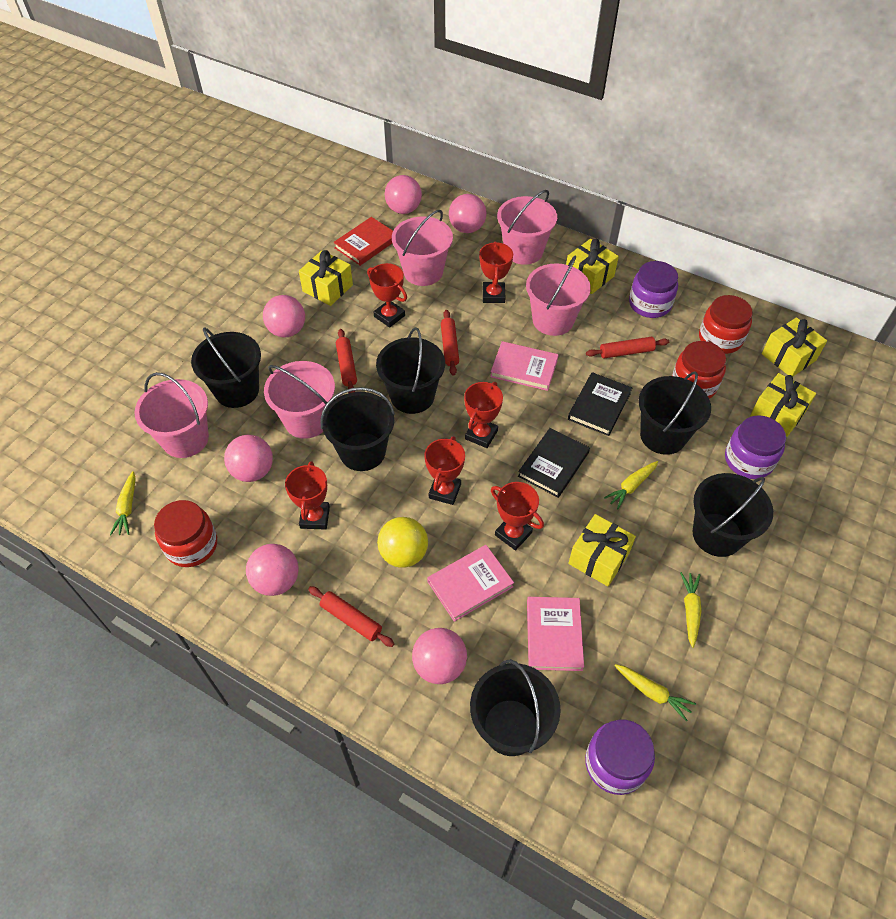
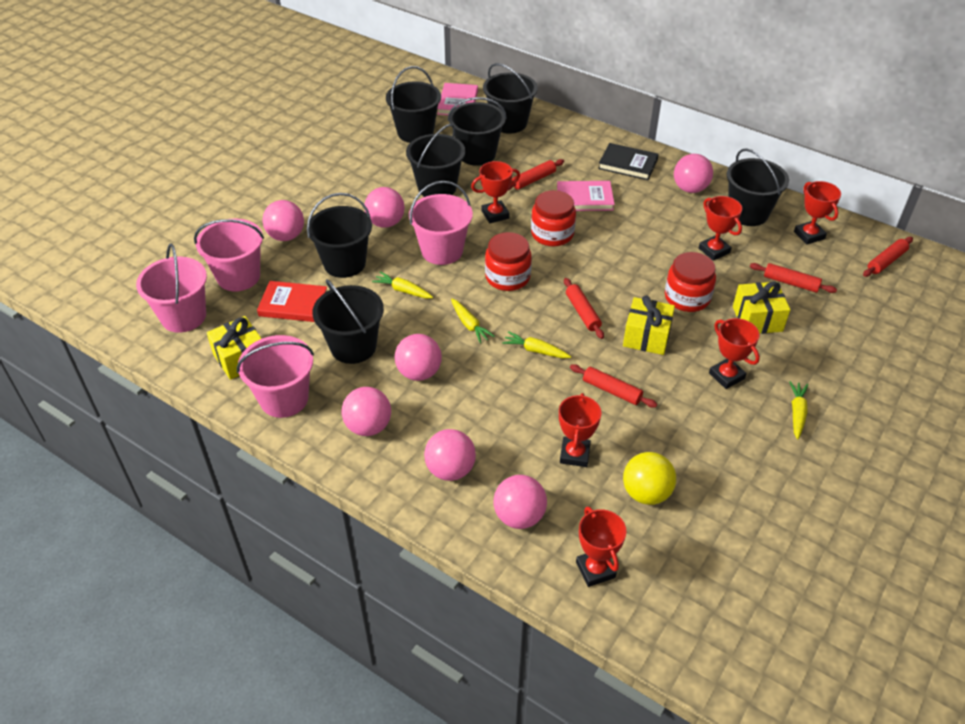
black book: [518,428,590,498] [568,372,632,436] = 2 -> [598,143,659,180] = 1
black bucket: [191,327,261,408] [320,387,395,471] [376,327,445,414] [470,659,561,756] [639,371,711,455] [693,473,773,557] = 6 -> [307,193,372,278] [312,279,384,364] [386,66,441,143] [406,124,465,197] [448,97,507,166] [483,63,538,134] [727,148,789,226] = 7
pink ball: [224,435,273,482] [246,544,299,596] [263,295,305,337] [385,175,422,214] [412,628,467,684] [449,194,487,233] = 6 -> [262,200,304,241] [342,387,391,436] [364,187,405,228] [395,334,442,381] [424,429,476,481] [494,475,547,529] [674,154,713,193] = 7
pink book: [427,545,514,622] [490,341,559,391] [527,597,584,671] = 3 -> [437,83,478,115] [557,181,615,211] = 2
pink bucket: [134,372,209,458] [264,361,335,439] [392,210,453,286] [497,190,557,265] [526,256,591,336] = 5 -> [136,243,207,333] [194,219,264,291] [237,335,314,418] [409,181,473,265] = 4
purple jar: [585,720,655,795] [629,261,678,318] [725,415,786,479] = 3 -> none = 0
red rolling pin: [308,586,394,647] [336,329,357,393] [441,310,459,376] [586,337,669,358] = 4 -> [508,159,564,191] [564,278,604,339] [570,364,657,408] [750,263,837,293] [863,237,913,277] = 5
yellow gift: [299,250,353,306] [566,239,619,294] [568,514,636,586] [750,373,816,437] [762,317,827,376] = 5 -> [207,316,262,380] [623,296,675,355] [733,281,790,334] = 3

